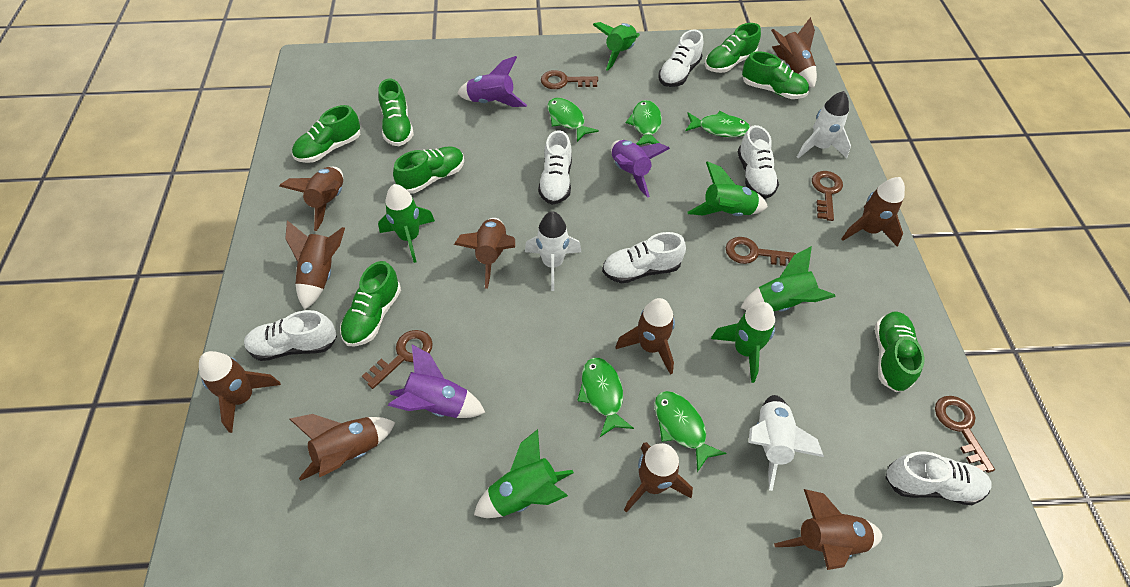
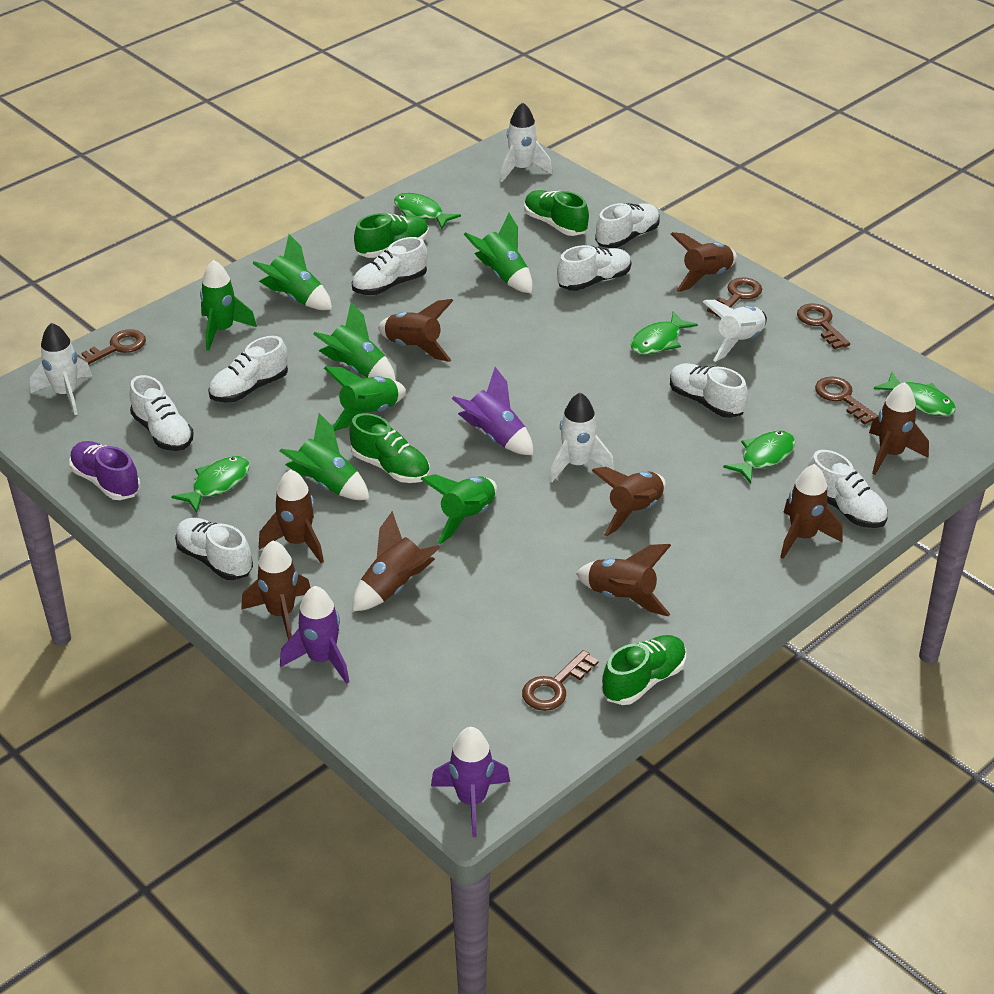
brown rocket: [199,351,281,433] [279,167,343,231] [285,220,345,310] [289,414,395,481] [454,218,515,289] [615,298,675,375] [624,442,693,513] [771,17,817,88] [774,489,882,570] [841,177,905,247] = 10 -> [241,541,311,640] [259,469,324,563] [353,511,440,611] [378,299,454,362] [576,544,671,616] [591,467,666,537] [671,232,737,292] [780,464,843,559] [869,382,929,475] = 9
green rocket: [378,184,435,263] [474,429,574,518] [593,22,640,71] [687,161,768,216] [711,302,775,383] [740,246,836,312] = 6 -> [200,260,257,351] [252,234,332,310] [280,413,370,500] [313,302,396,381] [324,366,406,431] [421,474,497,544] [464,213,533,293] = 7
green shoe: [292,105,360,163] [340,261,401,347] [378,79,414,146] [393,146,464,194] [705,23,761,73] [742,51,809,99] [875,312,924,392] = 7 -> [350,413,430,483] [354,213,429,258] [524,190,589,236] [602,635,686,705] = 4
purple shoe: none = 0 -> [69,441,140,500] = 1
white rocket: [525,211,581,291] [749,395,824,491] [797,91,851,159] = 3 -> [30,323,92,415] [500,102,552,182] [550,392,614,483] [703,300,767,362] = 4
white shoe: [244,310,337,361] [538,130,572,205] [602,232,686,284] [659,30,703,87] [738,125,779,199] [885,451,992,505] = 6 -> [129,375,194,451] [175,518,253,580] [208,336,288,403] [352,237,428,295] [557,245,631,291] [595,203,660,248] [670,363,748,418] [808,450,888,528] = 8

